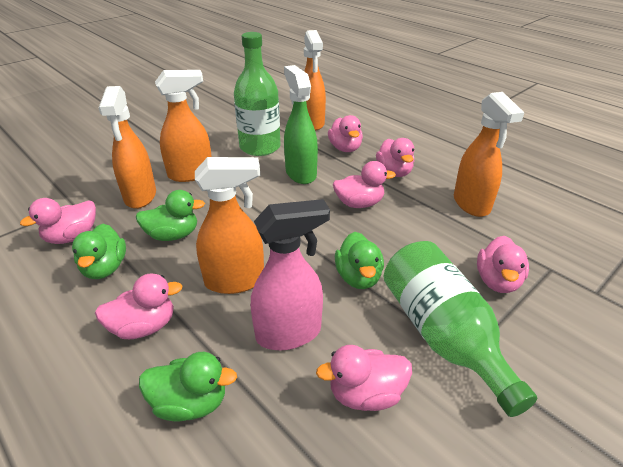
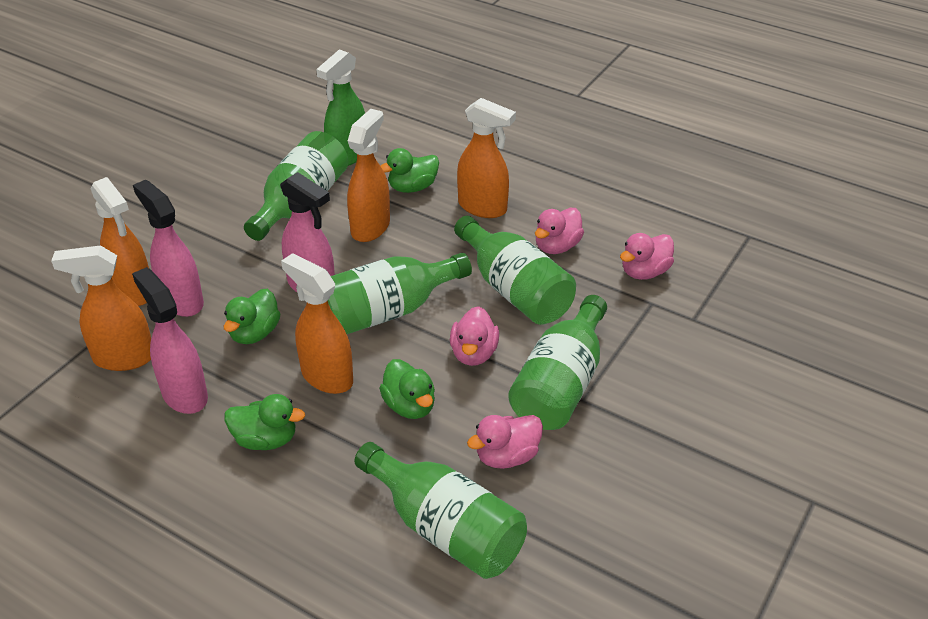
green bottle: [234,32,281,156] [384,241,537,417] = 2 -> [244,131,348,241] [328,253,472,334] [354,442,527,579] [454,216,576,325] [508,295,607,430] = 5
pink duck: [20,198,96,244] [95,273,183,339] [316,345,412,411] [328,115,363,152] [333,161,396,208] [376,138,414,177] [477,236,529,293] = 7 -> [450,306,499,366] [467,415,543,469] [535,208,584,254] [620,233,674,280] = 4
pink spray bottle: [251,199,330,350] = 1 -> [132,267,208,414] [133,180,204,317] [280,172,335,292] = 3

